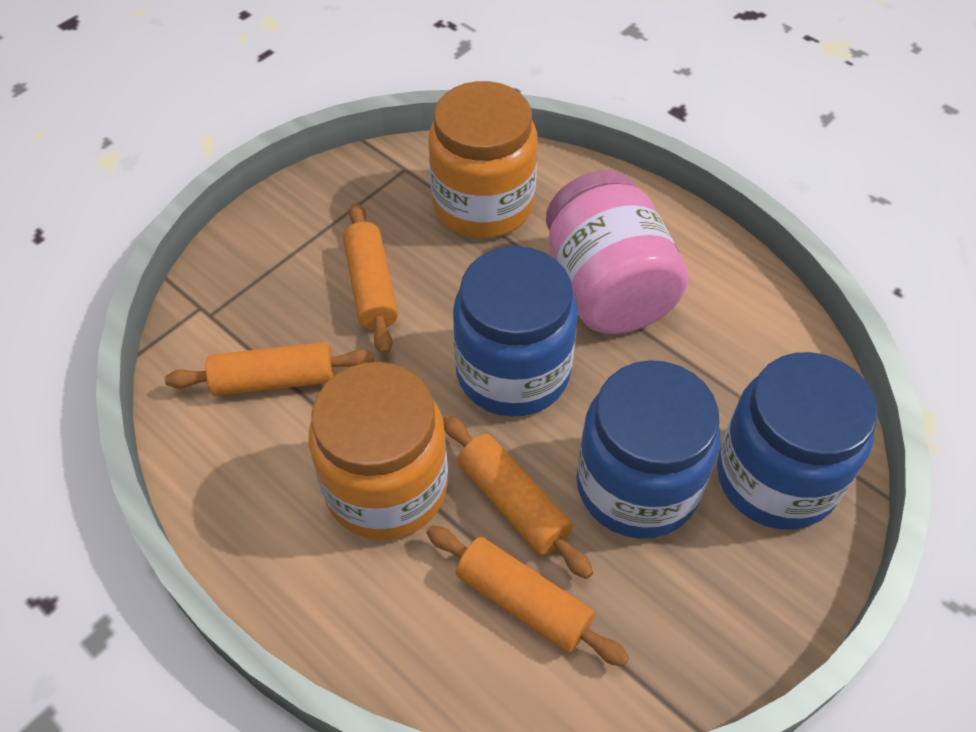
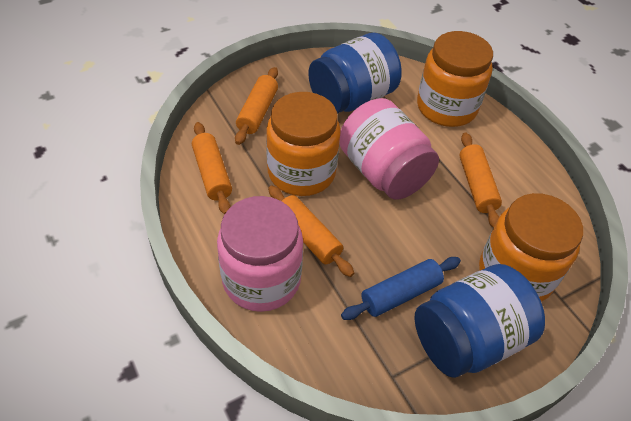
blue jar: [453,246,578,417] [576,360,720,539] [717,352,877,530] = 3 -> [308,33,402,114] [415,264,545,378] = 2
blue rolling pin: none = 0 -> [341,257,461,320] = 1
orange jar: [309,362,448,540] [428,81,538,238] = 2 -> [266,92,341,196] [417,31,493,127] [479,193,583,302] = 3
pink jar: [546,170,689,334] = 1 -> [217,196,303,312] [340,98,439,200] = 2

